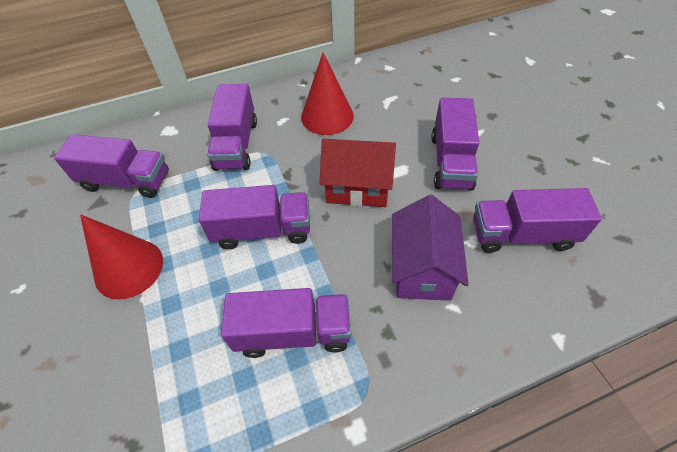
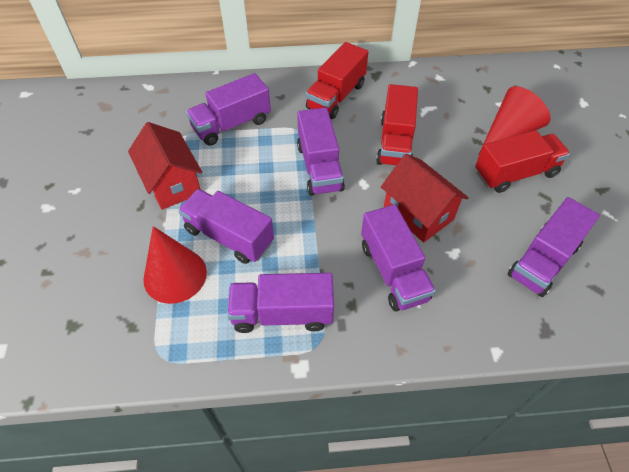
purple house: [392,195,469,301] = 1 -> none = 0
red house: [320,139,396,207] = 1 -> [128,122,202,210] [381,154,469,243] = 2
red truck: none = 0 -> [306,42,368,119] [376,84,418,166] [475,130,570,193] = 3

